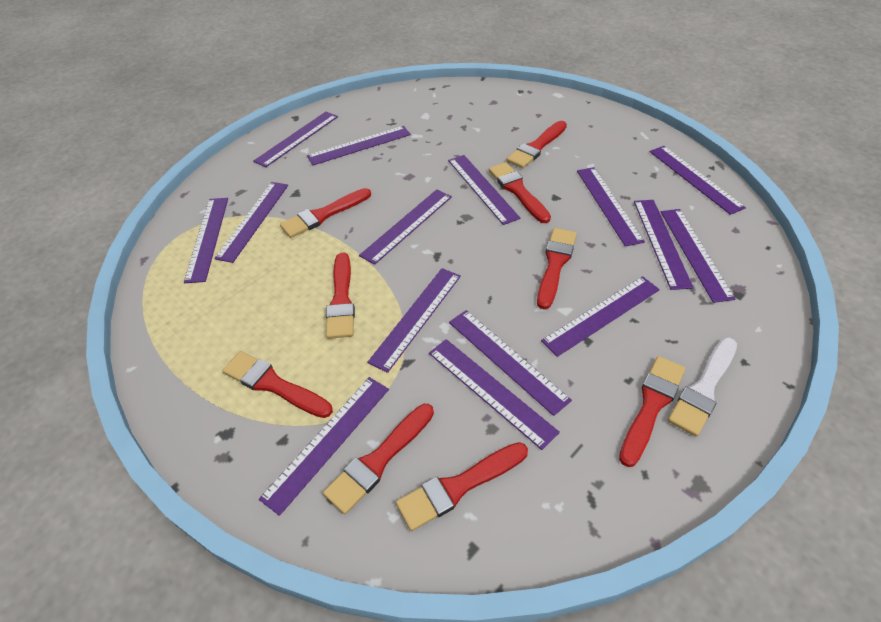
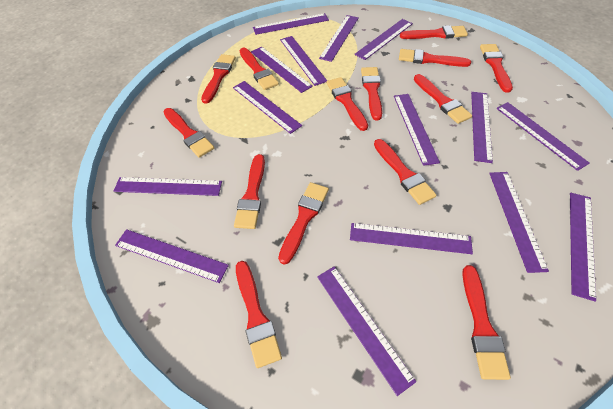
red brush: [222,351,333,418] [280,188,371,238] [323,404,434,514] [326,253,355,339] [396,442,528,531] [489,162,551,223] [506,121,567,168] [537,228,577,310] [619,356,685,467] = 9 -> [164,108,214,158] [201,54,236,104] [234,154,265,229] [236,261,282,368] [239,48,279,90] [278,182,329,265] [327,77,368,131] [361,67,382,120] [374,139,436,205] [399,49,471,67] [400,25,468,39] [414,74,472,124] [462,265,511,380] [480,44,513,93] = 14
white brush: [668,337,737,437] = 1 -> none = 0

